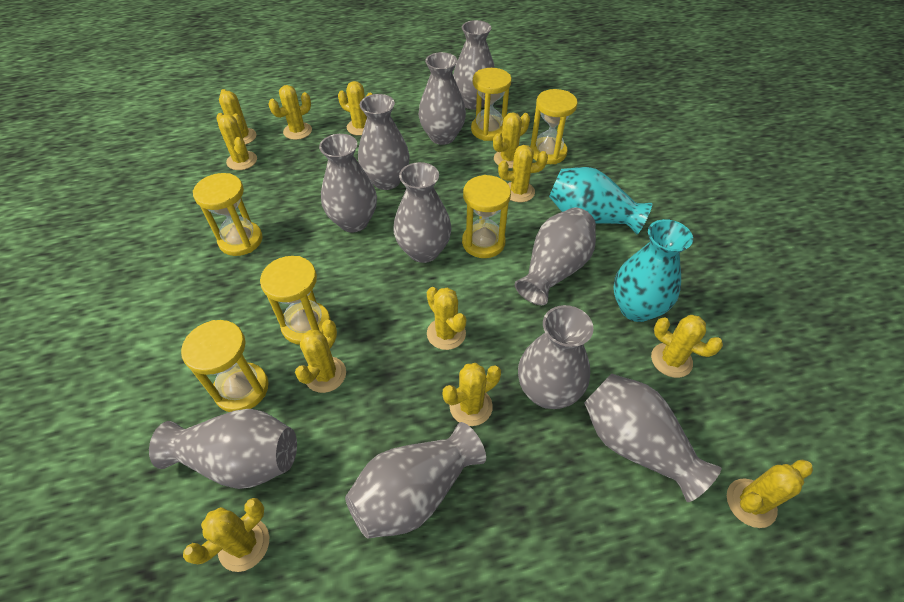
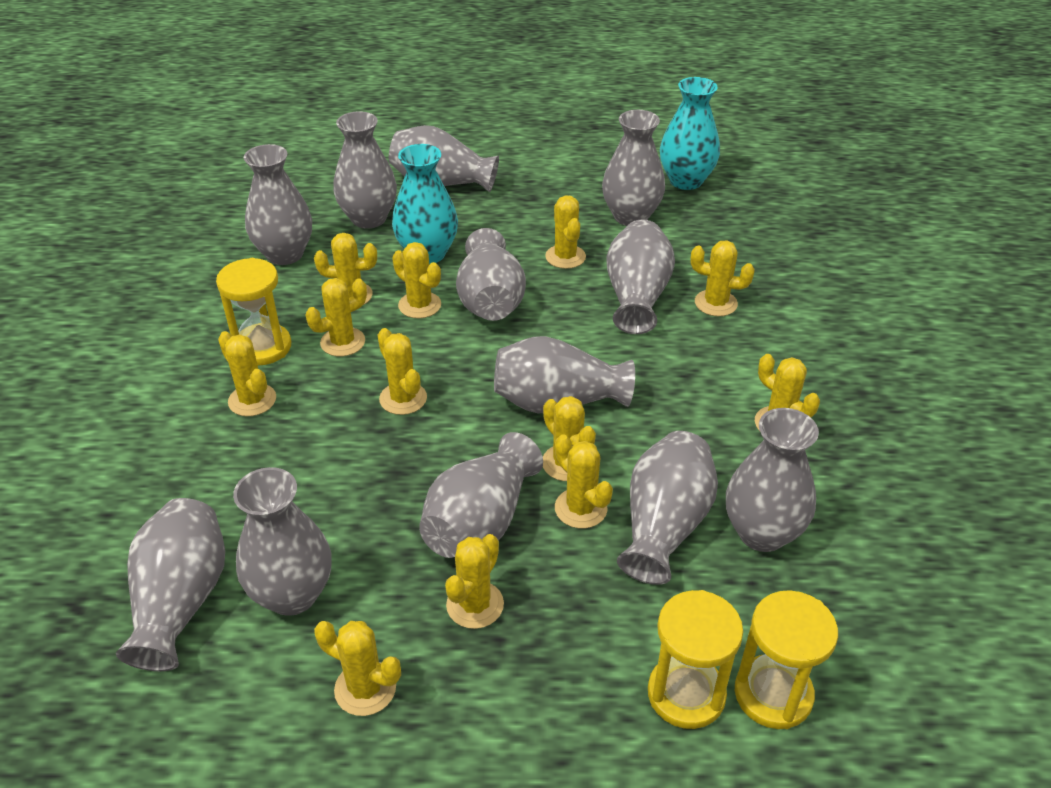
grey vase: [149,409,297,489] [319,134,377,232] [345,422,486,538] [358,94,410,190] [393,162,452,263] [419,52,466,145] [453,20,495,109] [515,207,596,305] [518,305,594,409] [584,374,721,502] = 10 -> [116,498,225,671] [233,467,332,616] [244,144,312,265] [333,111,397,229] [389,125,499,192] [419,432,543,558] [456,228,526,321] [494,336,635,413] [602,110,665,226] [606,219,675,334] [617,431,718,585] [726,408,819,552] = 12
yellow hourglass: [181,320,268,412] [193,173,263,256] [260,256,331,345] [462,175,511,258] [471,68,512,141] [530,89,578,164] = 6 -> [216,258,291,366] [648,590,743,729] [735,590,838,729] = 3

